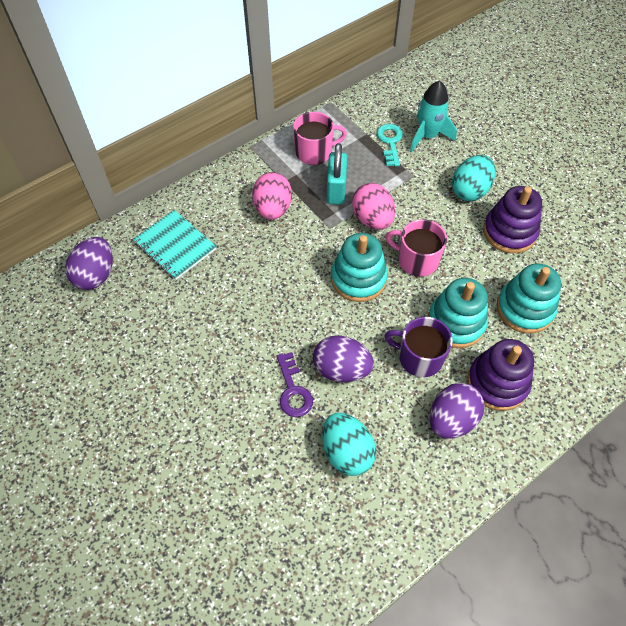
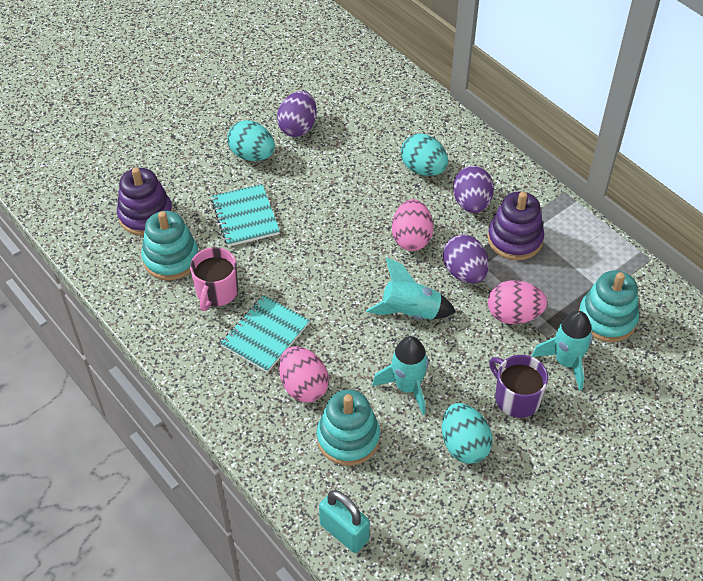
pink egg: [252,172,292,220] [352,183,395,229] = 2 -> [279,346,329,403] [392,199,433,251] [488,280,547,324] = 3
pink mug: [293,112,347,165] [386,219,447,277] = 2 -> [190,247,238,311] = 1
purple key: [277,352,313,417] = 1 -> none = 0
turquoise egg: [322,413,376,476] [452,155,496,201] = 2 -> [227,120,275,161] [401,134,448,176] [442,403,493,464] = 3
turquoise key: [377,124,403,167] = 1 -> none = 0
turquoise notebook: [133,210,217,280] = 1 -> [211,184,280,247] [220,295,310,373] = 2
turquoise rocket: [410,80,457,152] = 1 -> [366,257,456,320] [372,336,429,415] [532,311,593,391] = 3

